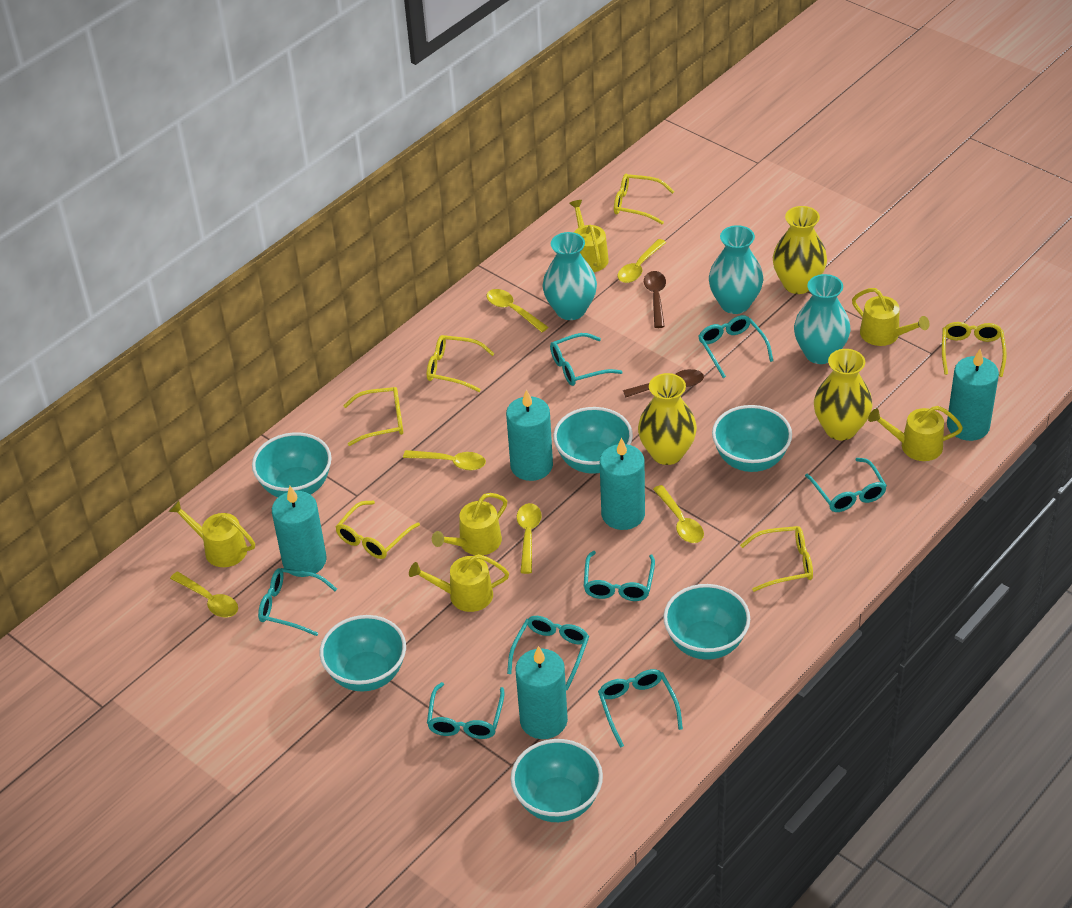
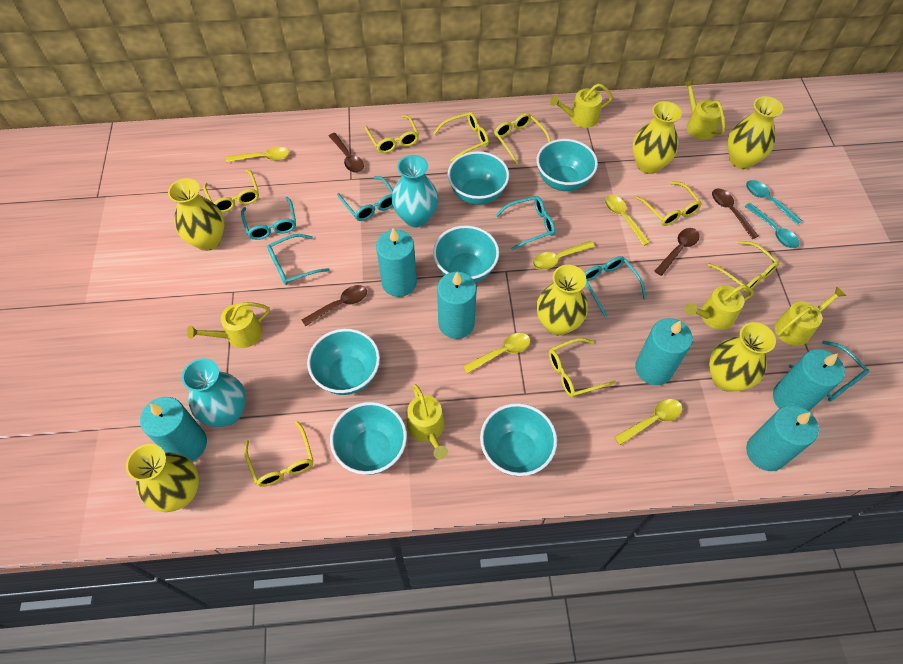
brown spoon: [623,369,704,398] [644,271,666,328] = 2 -> [302,285,367,326] [329,133,364,173] [655,228,700,276] [712,188,758,239] = 4
turquoise candle: [272,486,327,577] [506,389,553,481] [515,646,568,739] [600,438,645,530] [947,349,999,441] = 5 -> [140,397,207,461] [376,228,417,297] [437,272,477,339] [635,318,693,385] [746,405,819,471] [773,349,845,411] = 6
turquoise glasses: [258,568,337,636] [427,682,505,739] [507,616,589,691] [550,333,623,386] [584,551,655,601] [598,669,683,748] [698,315,773,378] [805,458,887,512] = 8 -> [241,197,296,240] [267,234,330,285] [337,176,393,221] [495,196,555,250] [584,256,646,317] [788,341,869,402] = 6
turquoise spoon: none = 0 -> [744,203,799,248] [746,180,802,225] = 2
turquoise vase: [543,232,597,320] [709,225,763,314] [794,274,851,364] = 3 -> [182,358,246,427] [392,155,438,227] = 2
yellow glasses: [336,501,420,559] [343,387,403,446] [427,335,495,392] [614,174,675,224] [740,526,813,592] [942,322,1007,377] = 6 -> [203,170,259,213] [244,421,313,487] [365,115,419,153] [433,112,489,162] [494,113,551,165] [549,338,616,397] [636,181,702,226] [708,241,779,293] = 8
yellow spoon: [170,572,238,617] [403,450,486,470] [486,289,548,332] [517,503,542,574] [617,239,666,283] [653,485,704,543] = 6 -> [226,147,289,162] [463,333,530,374] [533,241,595,270] [605,195,650,246] [614,399,682,445] = 5
yellow vase: [638,373,697,465] [773,206,827,294] [814,349,873,440] = 3 -> [126,444,199,512] [168,178,225,251] [536,265,588,335] [632,101,682,174] [709,322,776,392] [728,96,783,169] = 6

